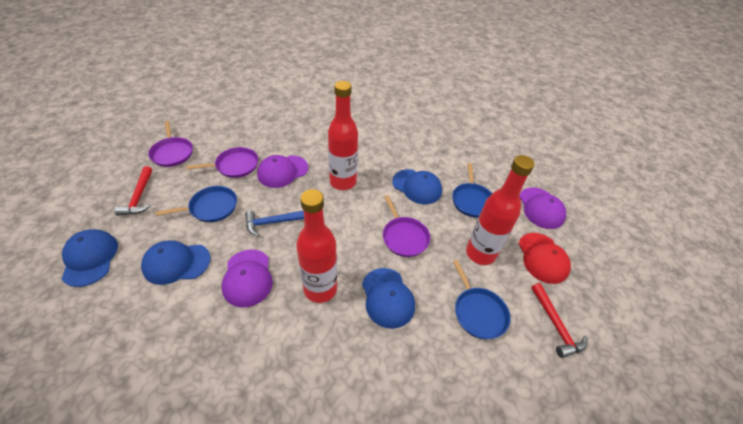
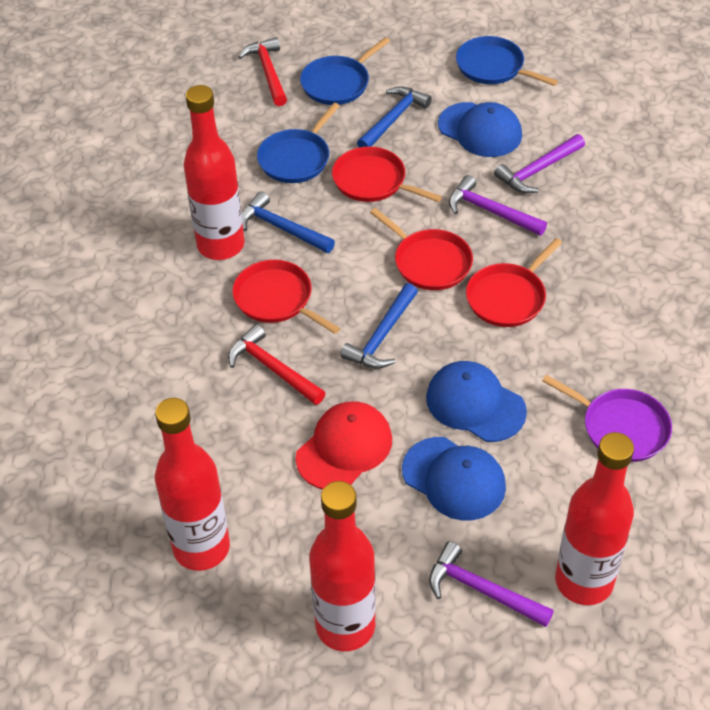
blue cap: [62,229,118,287] [141,240,210,285] [362,268,415,329] [392,169,442,204] = 4 -> [402,437,506,521] [426,361,527,442] [438,102,522,157] = 3
blue hammer: [245,211,304,236] = 1 -> [242,192,335,253] [340,283,418,369] [357,86,432,147] = 3
purple cap: [222,250,273,307] [257,155,308,188] [520,188,566,229] = 3 -> none = 0
purple hammer: none = 0 -> [429,541,554,627] [449,175,547,236] [494,134,585,193] = 3
purple pan: [148,121,193,167] [186,147,259,178] [383,195,430,257] = 3 -> [542,375,672,462] = 1
red bottle: [296,189,337,303] [328,81,358,190] [466,155,535,265] = 3 -> [155,398,230,571] [184,85,245,260] [309,481,376,651] [555,432,634,605] = 4
red pan: none = 0 -> [232,260,340,334] [332,147,442,202] [370,208,473,290] [466,238,562,327] = 4

